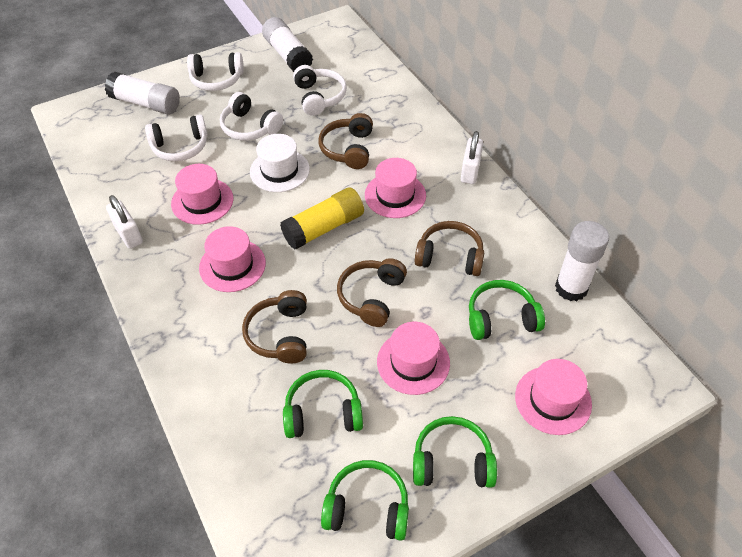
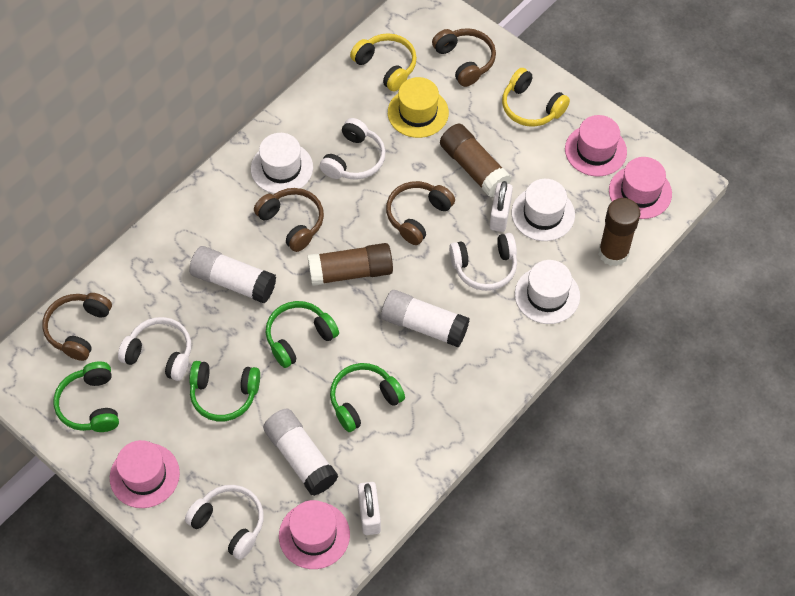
brown glue stick: none = 0 -> [308,243,393,286] [440,124,511,197] [598,198,640,266] = 3
pink hat: [171,164,233,225] [199,226,266,292] [365,158,426,218] [377,322,450,395] [515,359,592,435] = 5 -> [110,440,180,508] [279,500,350,569] [565,115,627,176] [609,157,672,219] = 4
white hat: [250,134,310,192] = 1 -> [251,133,313,194] [512,179,575,241] [515,260,580,324] = 3
yellow glue stick: [280,187,364,250] = 1 -> none = 0
yellow hat: none = 0 -> [388,77,449,138] = 1
yellow headphones: none = 0 -> [350,33,417,92] [502,68,570,127] = 2

